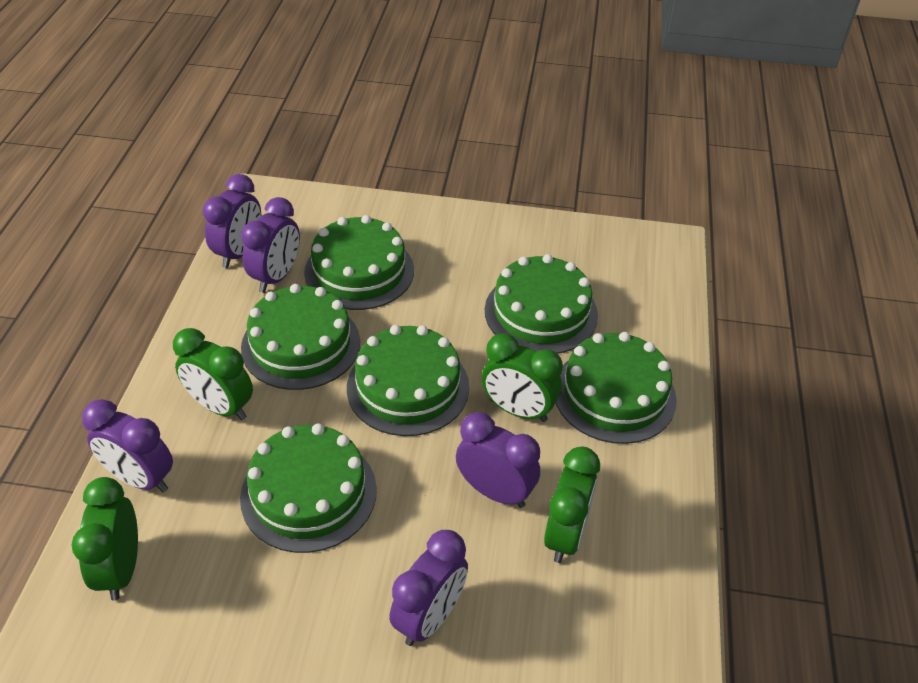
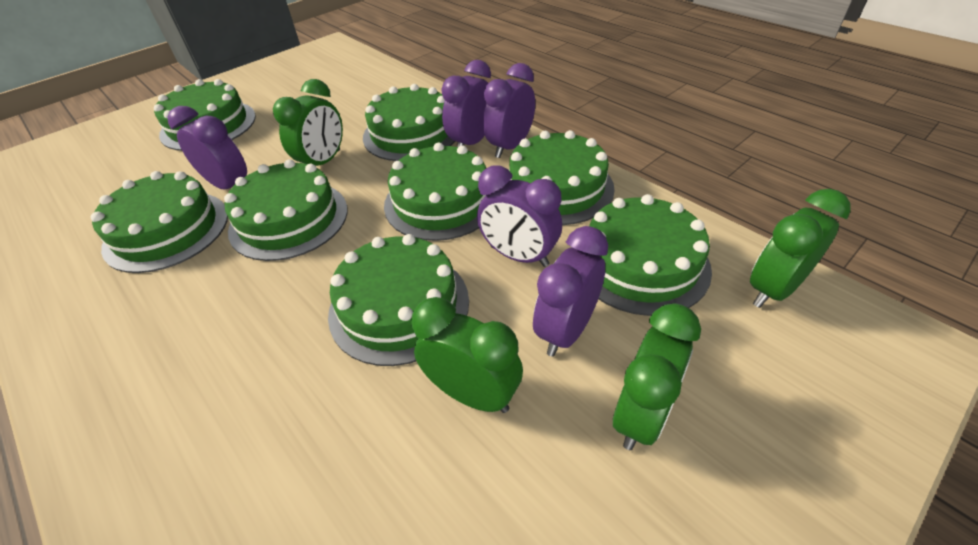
green cake: [240,423,377,553] [241,284,360,390] [304,215,414,310] [347,325,469,436] [485,254,598,354] [556,332,677,444] = 6 -> [91,171,228,273] [154,79,256,151] [224,159,348,261] [328,234,469,366] [363,84,455,161] [384,143,486,241] [509,130,615,225] [589,194,712,316] = 8

